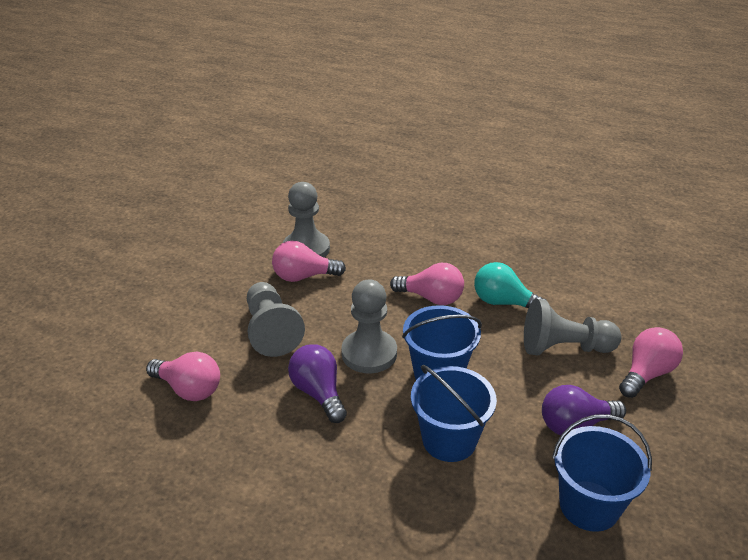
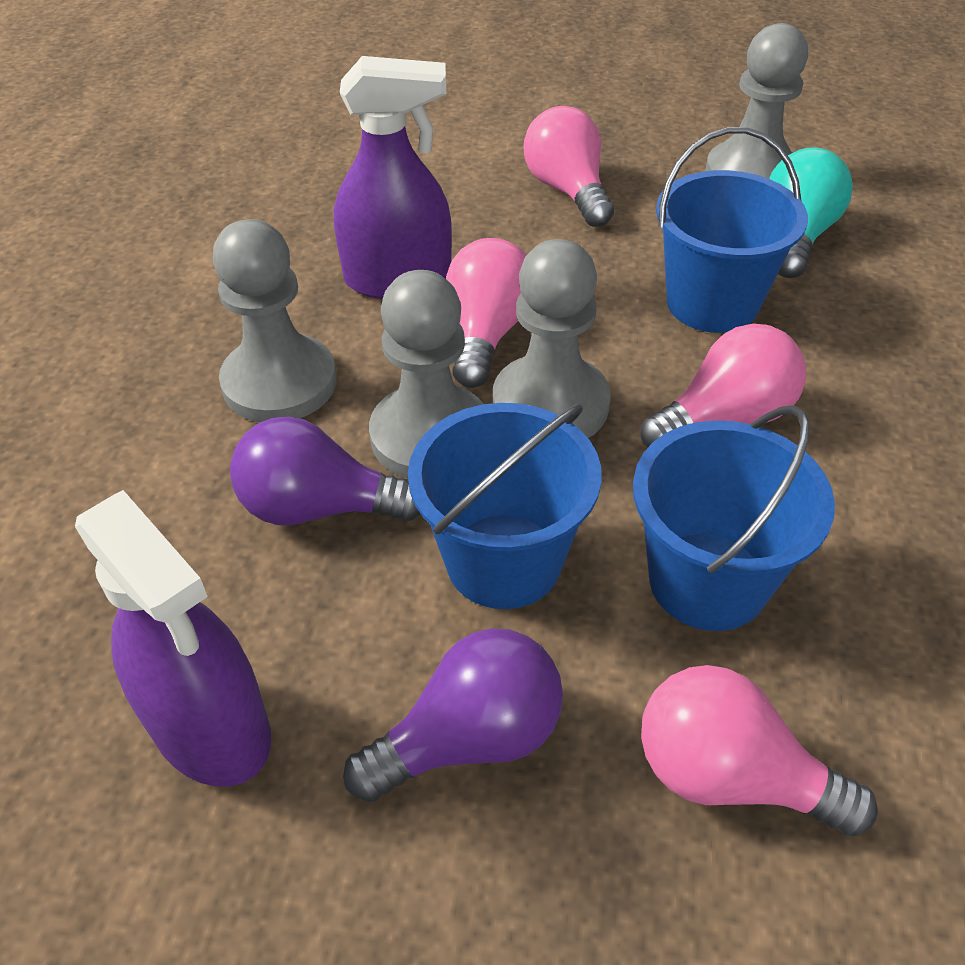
purple spray bottle: none = 0 -> [75,490,271,787] [334,56,452,299] = 2

